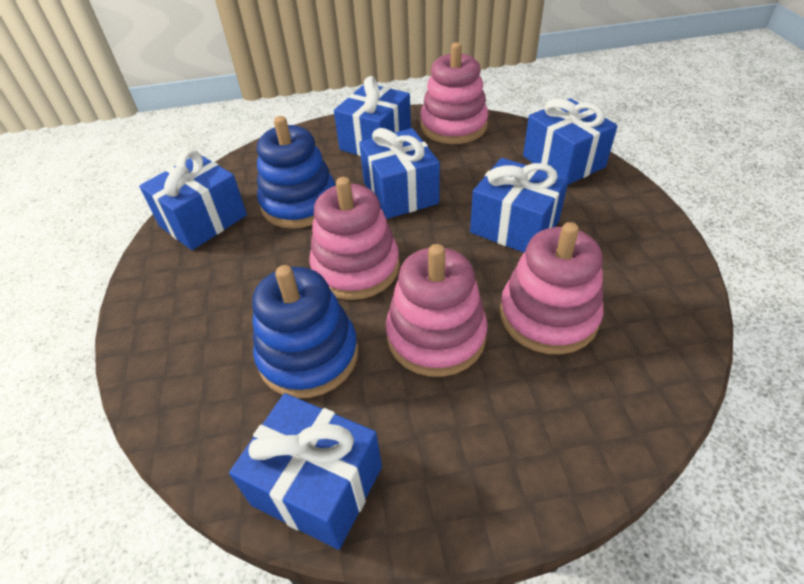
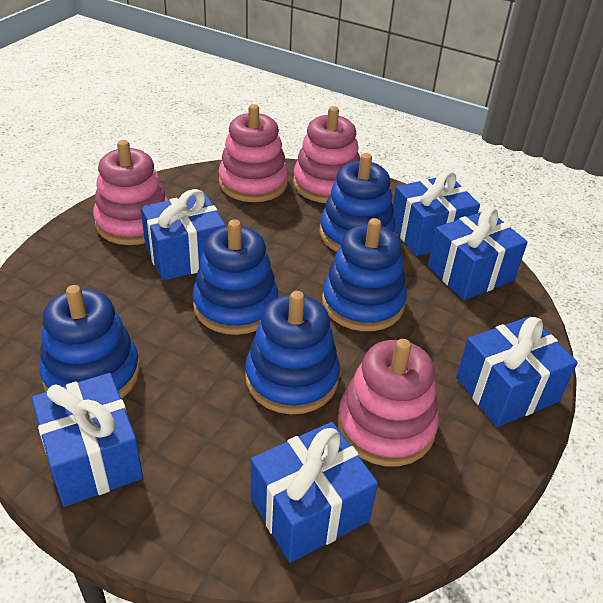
blue stacking toy: [252,265,359,398] [257,116,336,228] = 2 -> [39,285,140,399] [192,219,278,335] [245,291,340,414] [319,153,396,252] [322,218,407,331] = 5

